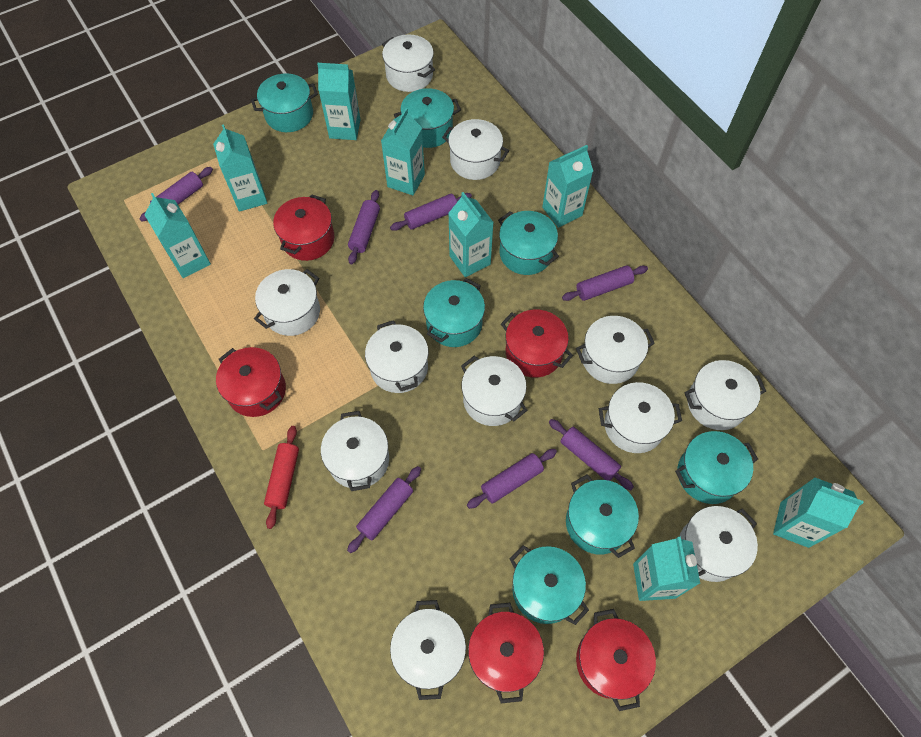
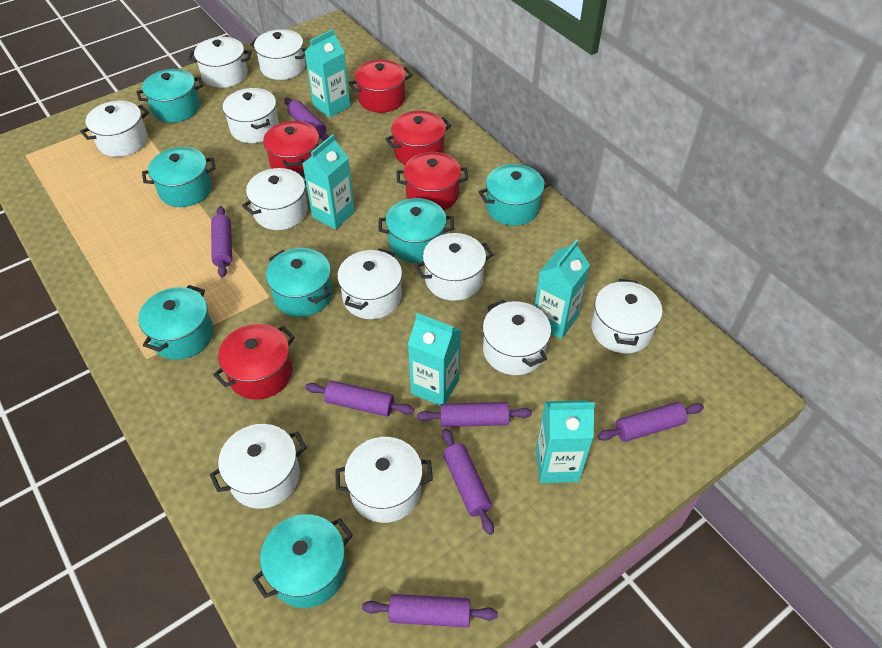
red rolling pin: [264,426,299,529] = 1 -> none = 0
turquoise carton: [145,193,211,278] [213,124,267,212] [317,63,361,140] [381,108,425,195] [448,192,494,277] [542,145,593,228] [633,537,700,601] [773,477,864,548] = 8 -> [302,134,355,230] [305,29,350,118] [408,313,461,406] [535,240,590,339] [536,400,595,483] = 5

